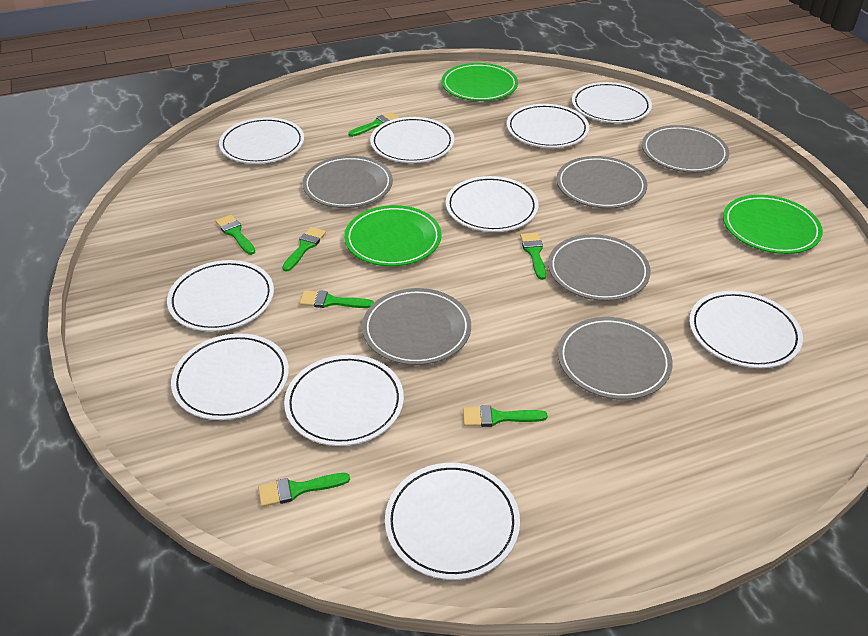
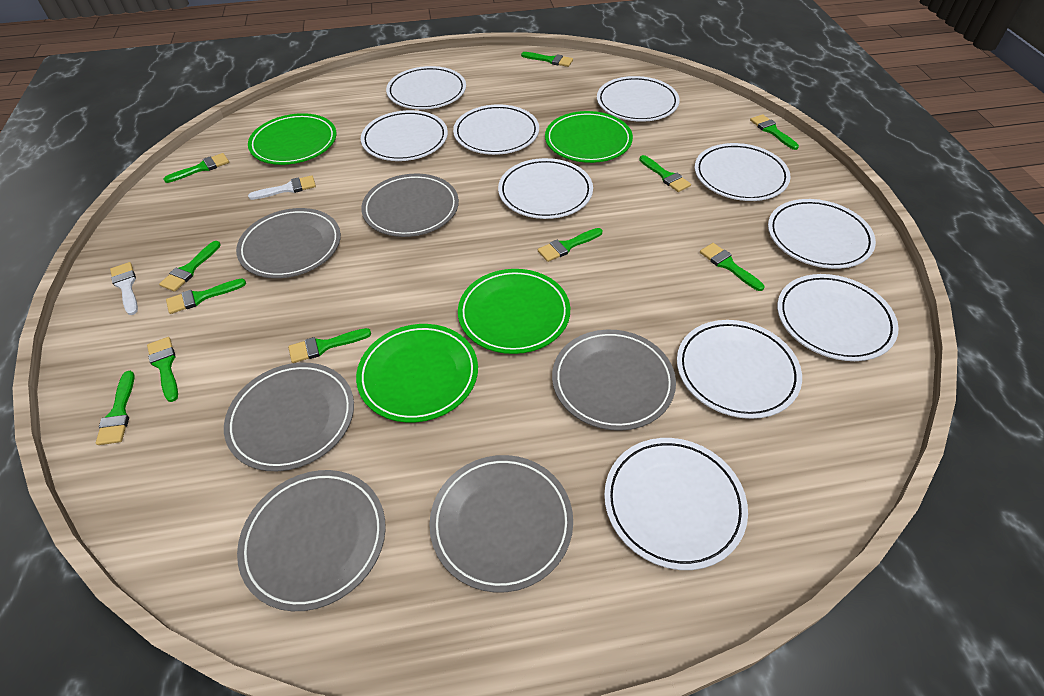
green brush: [216,215,255,255] [258,473,350,507] [282,227,326,272] [300,290,374,308] [348,112,400,137] [463,405,548,427] [520,233,546,280] = 7 -> [96,371,135,445] [147,337,178,402] [159,241,221,292] [164,153,229,183] [166,279,246,314] [288,328,371,363] [521,52,573,67] [538,228,603,262] [639,155,691,192] [700,243,764,291] [750,114,799,150] = 11
green plate: [344,205,441,266] [441,63,518,101] [723,195,823,254] = 3 -> [248,113,336,165] [356,324,478,423] [458,269,570,354] [545,111,633,163] = 4
white brush: none = 0 -> [110,262,138,315] [248,175,316,200] = 2

